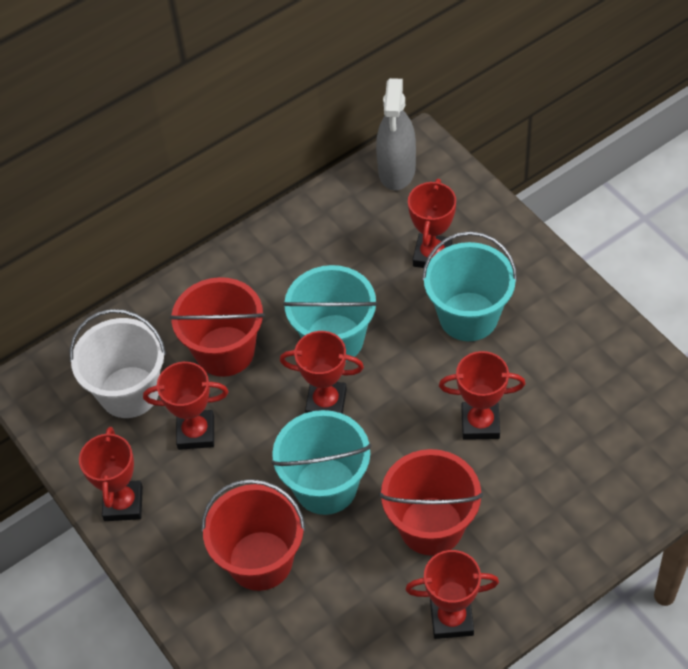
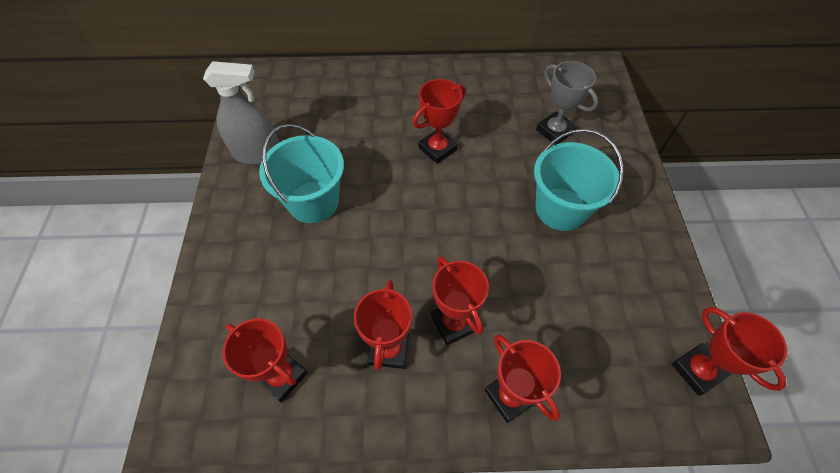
grey trophy: none = 0 -> [536,61,598,145] = 1
red bucket: [169,277,265,377] [201,479,306,591] [379,449,483,556] = 3 -> none = 0
turquoise bucket: [271,410,372,515] [283,265,378,362] [422,231,517,341] = 3 -> [259,124,344,223] [534,129,624,231] = 2
white bucket: [70,309,166,418] = 1 -> none = 0

